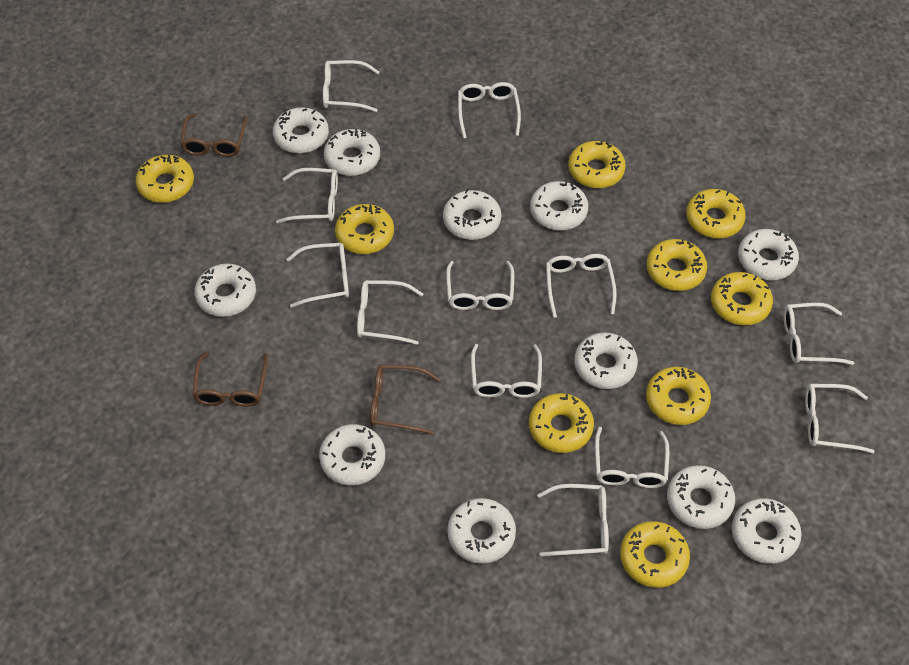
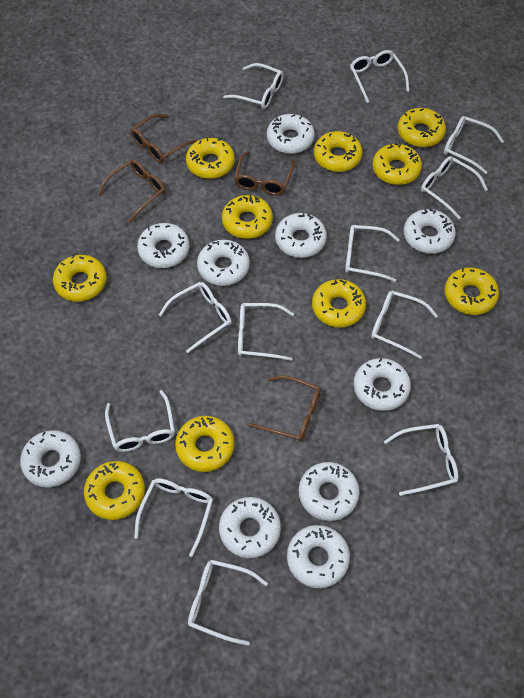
brown glasses: [180,113,247,157] [192,351,268,407] [370,364,441,435] = 3 -> [97,159,165,223] [130,114,198,163] [234,151,295,195] [248,375,321,442] = 4
white donut: [194,264,256,317] [273,107,329,154] [319,424,385,485] [324,129,380,176] [443,190,501,240] [447,498,516,564] [530,181,588,231] [574,332,638,389] [667,465,735,529] [732,499,801,564] [738,229,799,280] = 11 -> [20,430,81,488] [137,223,190,268] [197,240,250,286] [219,497,281,558] [267,114,315,154] [275,213,327,258] [287,525,350,588] [299,462,360,521] [354,358,411,411] [404,209,456,254] = 10
yellow donut: [136,155,194,203] [335,204,394,254] [529,393,594,453] [568,140,626,188] [620,521,690,588] [646,239,707,291] [646,367,711,425] [686,189,746,238] [711,272,773,325] = 9 -> [53,255,107,302] [84,461,145,520] [175,416,234,472] [186,137,235,179] [222,195,273,239] [312,279,366,328] [314,131,363,172] [372,143,422,185] [398,108,446,147] [445,267,499,315] = 10

